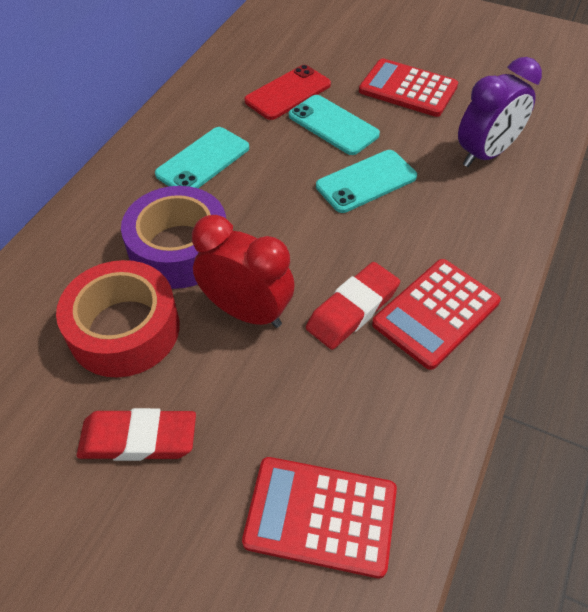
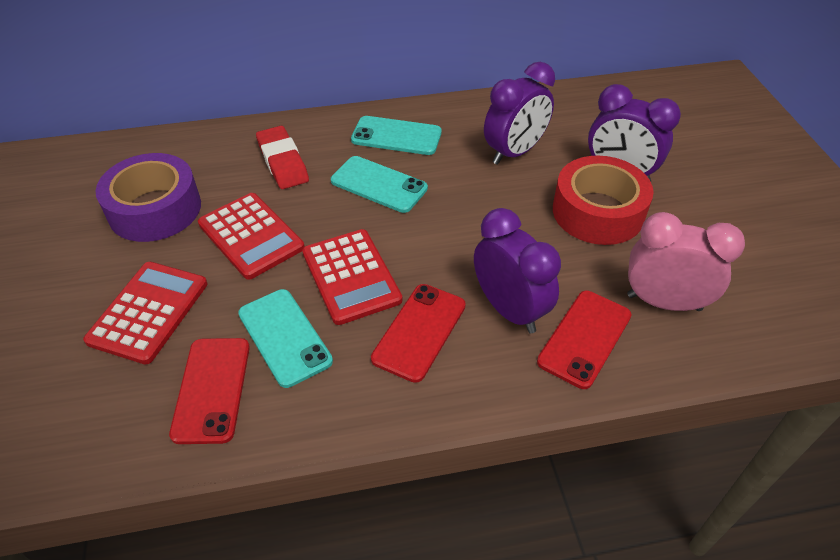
pink clock: none = 0 -> [627,212,745,311] = 1
purple clock: [458,57,542,167] = 1 -> [474,208,561,333] [484,62,555,165] [588,84,681,181] = 3
red clock: [192,215,295,328] = 1 -> none = 0
red eraser: [77,408,196,461] [306,262,400,350] = 2 -> [256,126,309,189] = 1
red phone: [244,65,331,120] = 1 -> [169,338,250,444] [371,284,466,383] [537,291,632,389] = 3

